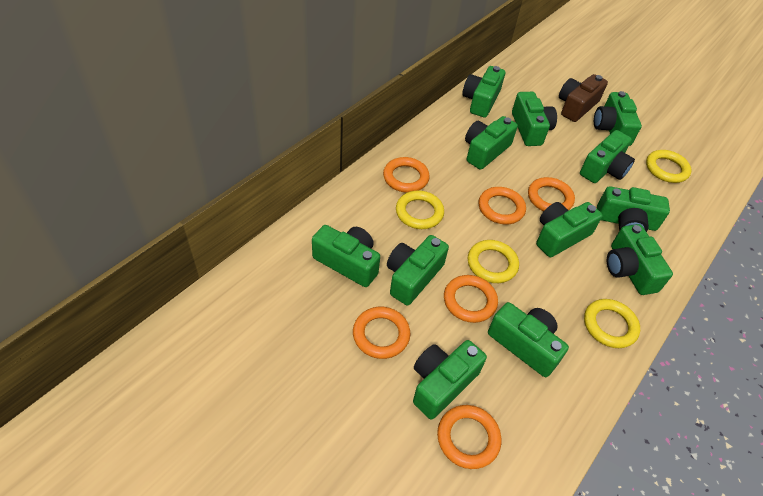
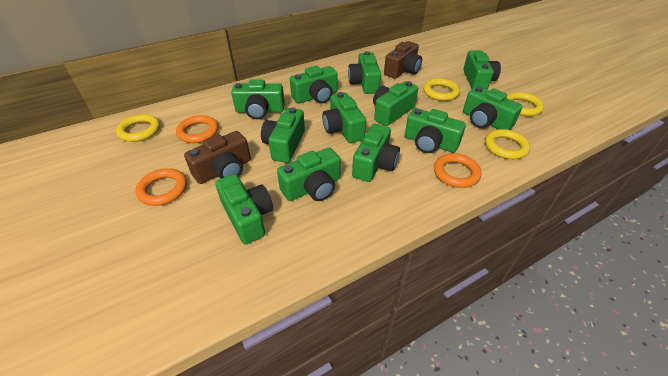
brown camera: [559,74,608,122] = 1 -> [184,131,251,184] [384,41,422,79] = 2
orange ring: [353,307,411,359] [383,157,430,193] [437,405,501,469] [444,275,498,323] [479,187,526,225] [528,177,575,211] = 6 -> [135,168,187,206] [176,115,218,143] [434,153,481,188] = 3

